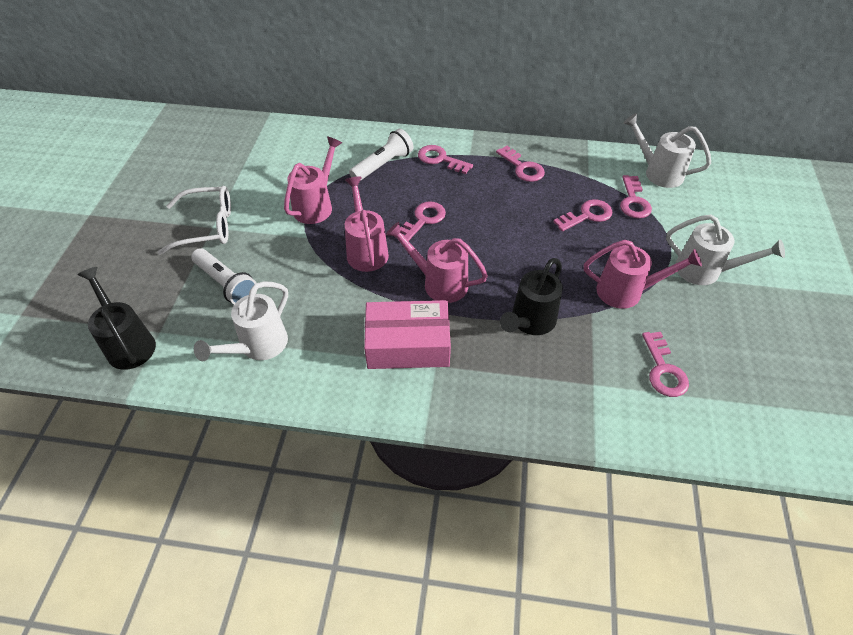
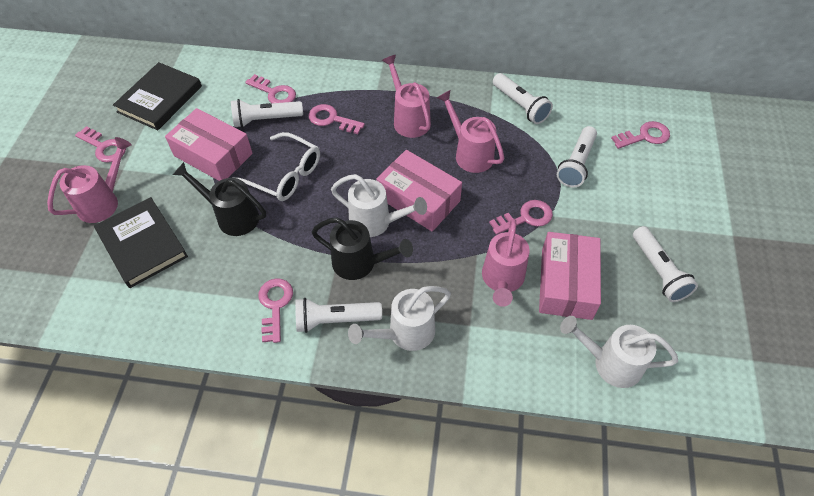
black book: none = 0 -> [94,197,188,288] [113,62,202,130] = 2
pink box: [364,300,451,369] = 1 -> [165,108,253,181] [376,150,462,232] [539,232,601,320] = 3
white flashlight: [191,248,257,304] [349,129,413,181] = 2 -> [231,99,303,128] [295,298,382,333] [493,73,553,124] [557,126,597,187] [633,226,698,302] = 5

